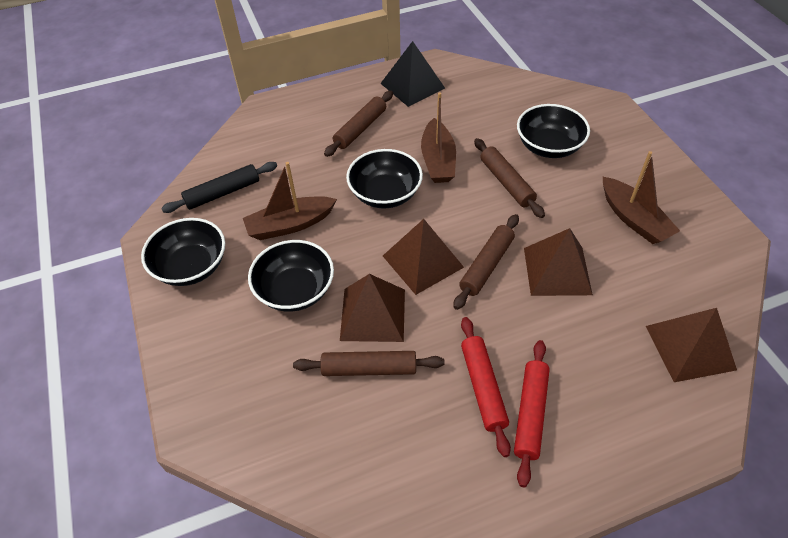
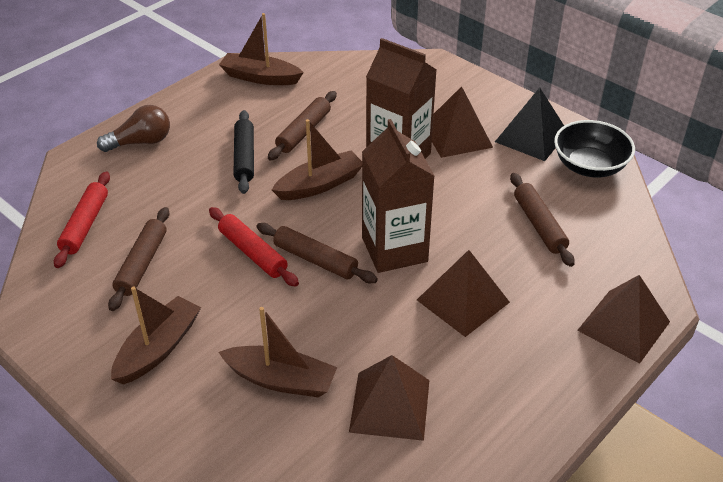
black bowl: [141,218,225,286] [248,240,334,312] [346,149,423,209] [517,104,590,158] = 4 -> [554,120,635,177] = 1
brown boat: [243,162,337,240] [421,92,456,183] [603,151,680,244] = 3 -> [111,286,201,384] [219,13,304,85] [219,307,337,397] [272,119,362,200] = 4
brown carton: none = 0 -> [362,119,434,273] [366,38,437,159] = 2
brown light bulb: none = 0 -> [97,105,170,152] = 1

